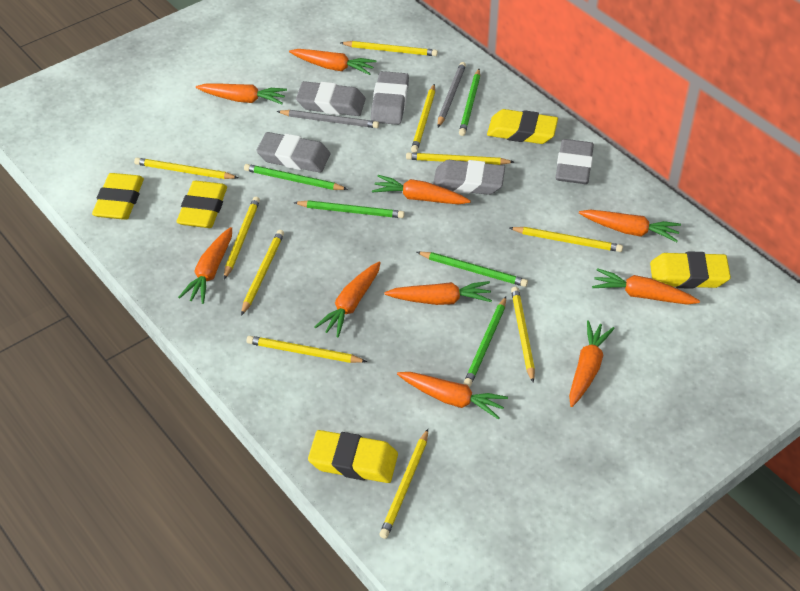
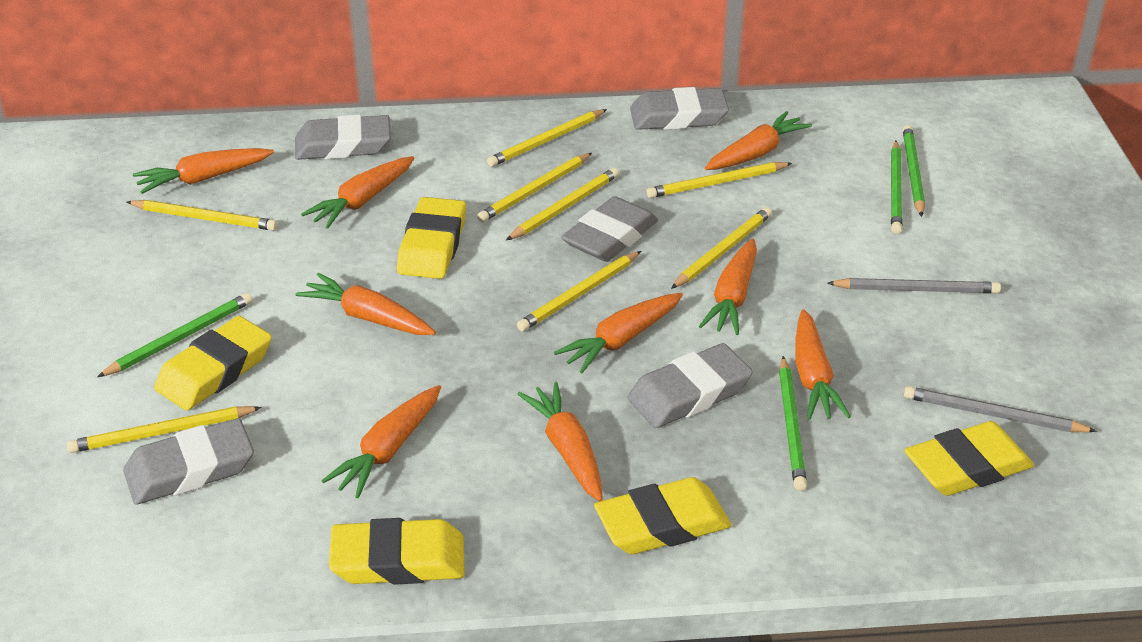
green pencil: [244,164,348,190] [293,200,405,218] [417,252,528,287] [459,69,480,136] [463,296,506,387] = 5 -> [97,293,253,377] [779,356,807,491] [891,141,902,234] [903,125,925,217] = 4
orange carrot: [178,227,232,304] [196,84,287,104] [289,49,376,75] [314,261,381,337] [372,175,471,204] [384,281,492,305] [397,372,508,420] [569,320,615,407] [579,210,681,242] [592,268,700,305] = 10 -> [133,148,274,194] [295,273,436,335] [301,156,414,229] [321,385,441,498] [518,382,603,502] [554,293,683,373] [699,239,757,335] [705,111,812,170] [795,309,851,420] = 9
yellow pencil: [134,158,239,179] [224,197,260,279] [241,230,284,316] [247,336,367,363] [341,41,438,56] [379,429,428,539] [406,152,514,165] [411,84,435,153] [509,227,623,252] [511,287,535,383] = 10 -> [67,406,262,453] [127,200,278,231] [477,153,592,222] [487,109,607,167] [506,168,619,240] [517,251,641,332] [646,162,792,198] [671,207,772,289] = 8

